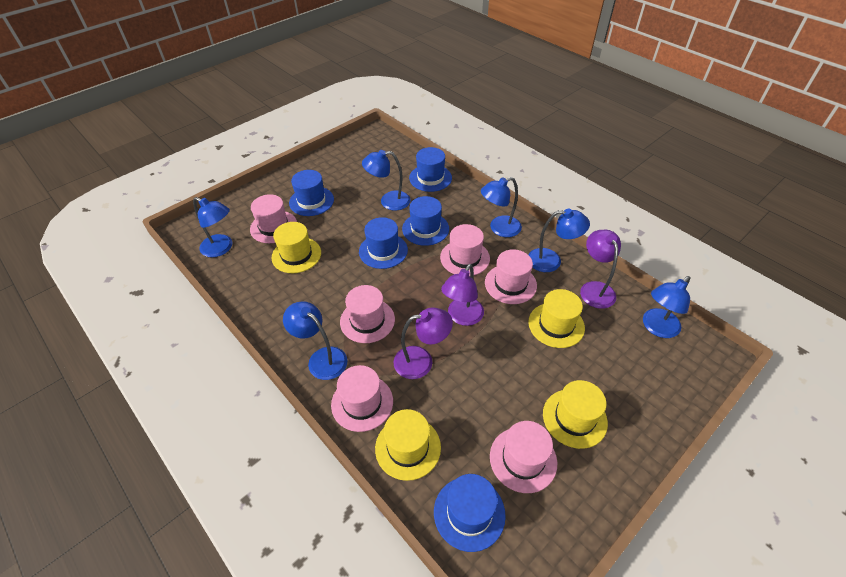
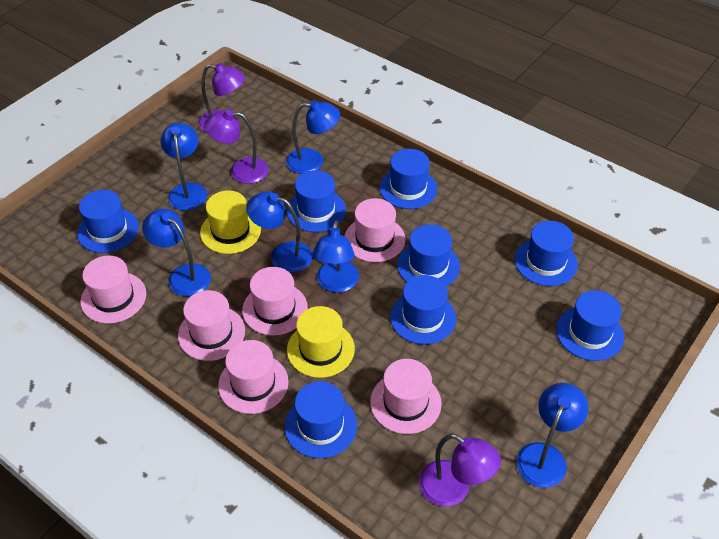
blue hat: [289,170,334,216] [359,217,408,269] [402,196,449,246] [409,147,452,192] [434,474,506,552] = 5 -> [77,190,139,253] [285,381,357,458] [287,170,346,232] [379,149,438,209] [390,275,456,344] [397,224,460,286] [515,221,578,286] [556,290,624,361] = 8
yellow hat: [271,222,321,273] [375,409,441,481] [528,289,585,348] [543,380,608,449] = 4 -> [200,191,261,254] [287,306,355,378] = 2

